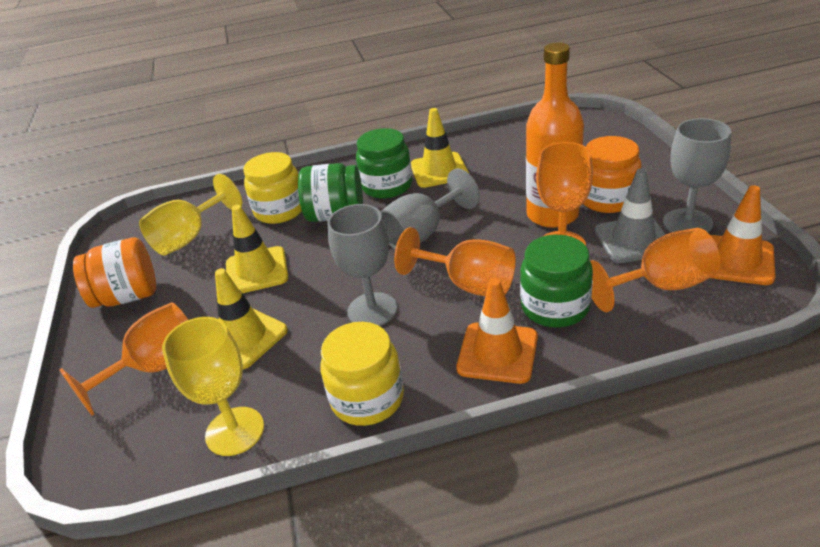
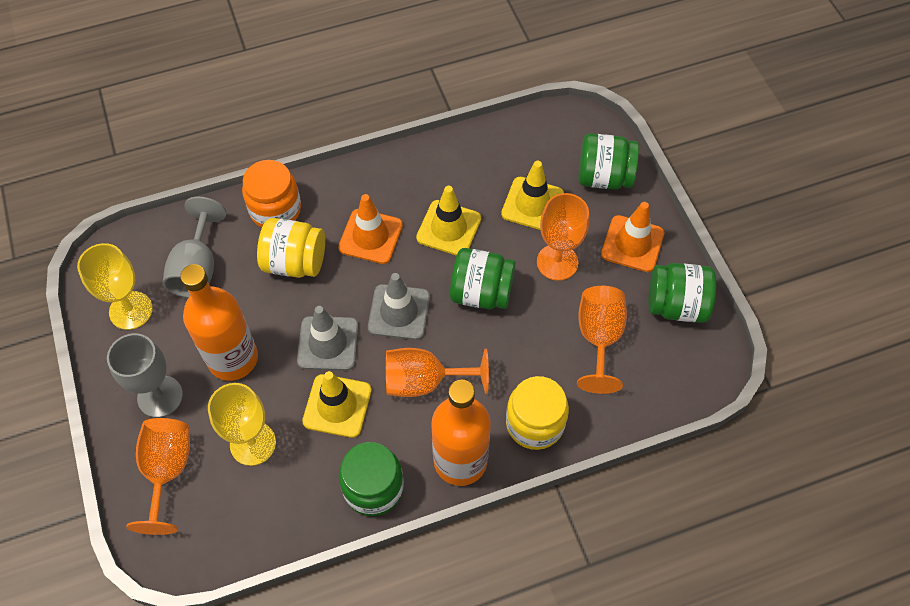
green jar: [298,163,363,222] [356,128,412,199] [520,234,593,328] = 3 -> [339,442,404,516] [450,248,515,309] [578,133,639,189] [649,263,716,323] = 4
grey goblet: [328,204,397,326] [380,168,480,249] [663,118,731,233] = 3 -> [107,333,183,418] [163,197,226,298] = 2
grey traffic cone: [595,168,666,263] = 1 -> [297,306,358,371] [368,273,430,340] = 2
orange bottle: [526,42,584,228] = 1 -> [180,264,258,381] [431,380,491,486] = 2
orange jar: [73,237,156,308] [583,136,642,213] = 2 -> [242,160,301,228] = 1

